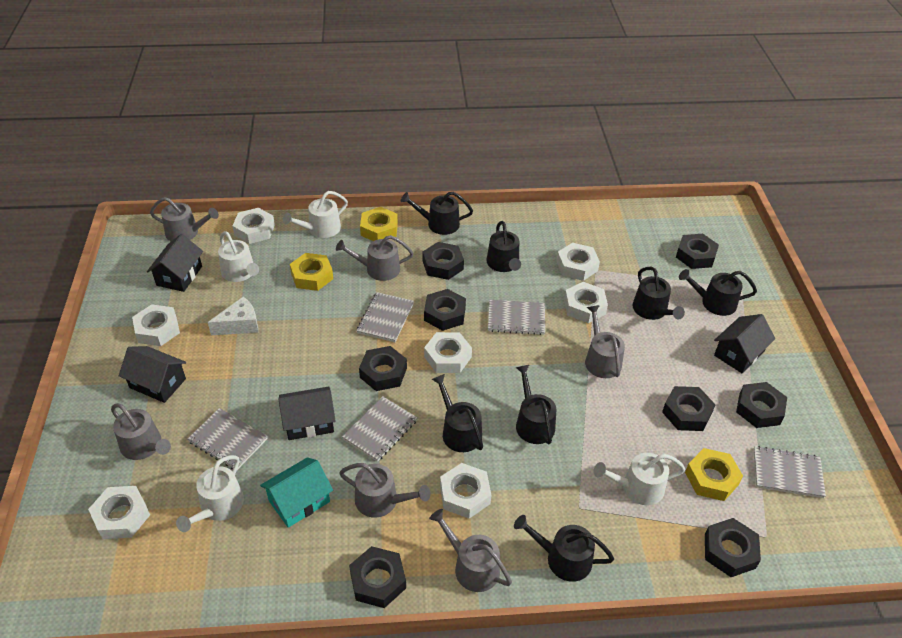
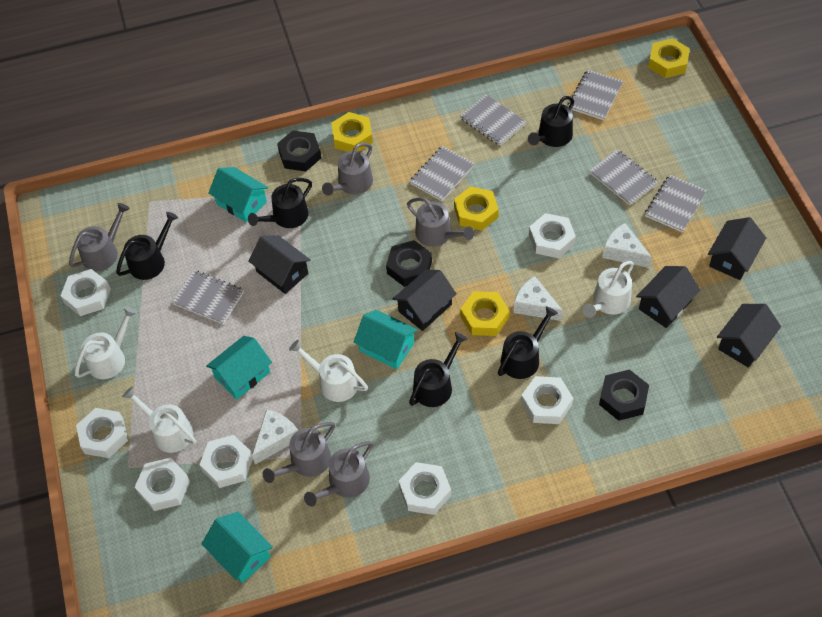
black house: [119,346,186,403] [147,234,203,292] [278,386,336,440] [714,314,775,373] = 4 -> [249,235,311,294] [393,270,457,331] [636,266,701,328] [708,217,766,280] [717,304,781,368] = 5
black nut: [349,546,406,608] [359,346,407,391] [423,242,464,280] [424,289,466,331] [662,386,716,431] [676,234,719,269] [705,518,761,577] [736,382,787,428] = 8 -> [277,130,321,171] [386,240,432,287] [599,369,649,421] = 3
black watering can: [401,192,473,235] [432,374,483,452] [486,221,521,272] [514,515,614,582] [516,365,556,444] [632,267,685,320] [679,269,757,316] = 7 -> [116,212,178,280] [248,178,312,228] [409,332,468,407] [498,306,558,379] [528,96,574,147] = 5
grey notebook: [188,408,268,470] [342,396,418,462] [356,292,414,342] [488,300,545,335] [753,446,826,498] = 5 -> [172,270,244,324] [409,146,475,201] [460,94,526,146] [568,70,623,120] [589,149,658,206] [645,175,707,232] = 6
grey watering can: [111,403,171,460] [150,197,219,241] [336,235,414,281] [339,463,431,518] [429,509,512,592] [585,305,625,378] = 6 -> [69,203,130,271] [263,422,335,483] [304,441,373,507] [322,143,373,196] [407,197,474,247] = 5
turquoise house: [260,457,333,528] = 1 -> [202,512,273,583] [206,336,272,399] [208,167,268,222] [354,310,418,369] = 4
white cheese: [208,297,258,335] = 1 -> [252,409,298,465] [513,276,563,321] [602,223,652,268] = 3
yellow nut: [290,253,333,291] [360,207,398,241] [685,448,743,501] = 3 -> [331,112,373,152] [454,186,499,231] [460,291,510,336] [648,38,690,78] = 4

